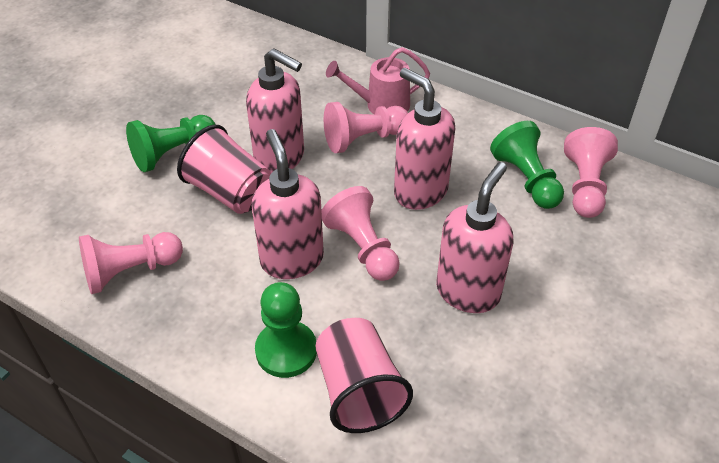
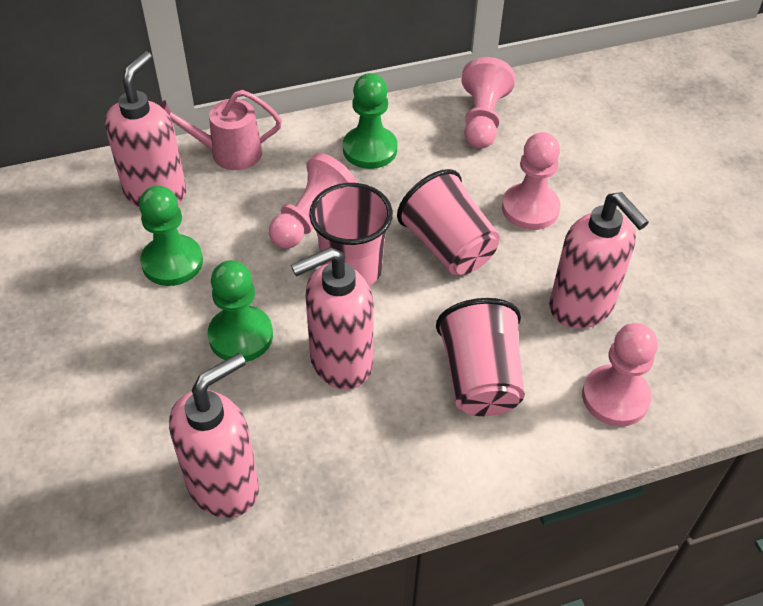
pink cup: [177,125,271,214] [316,318,413,433] = 2 -> [309,183,393,286] [397,169,500,275] [436,298,525,416] = 3

